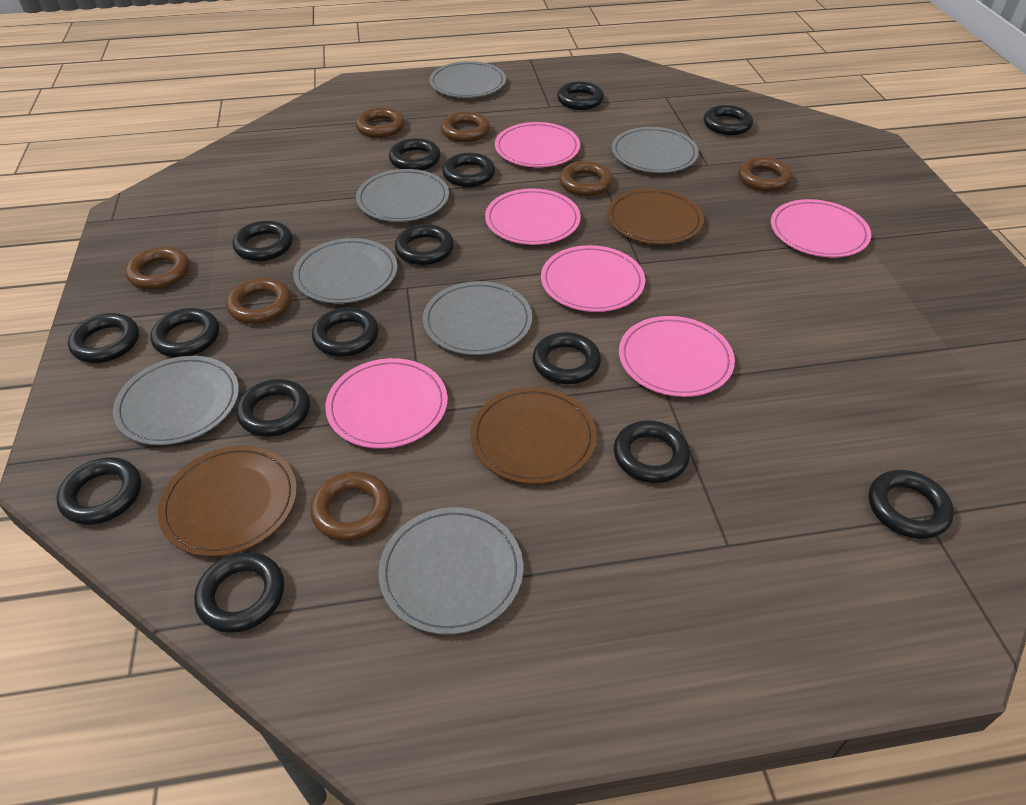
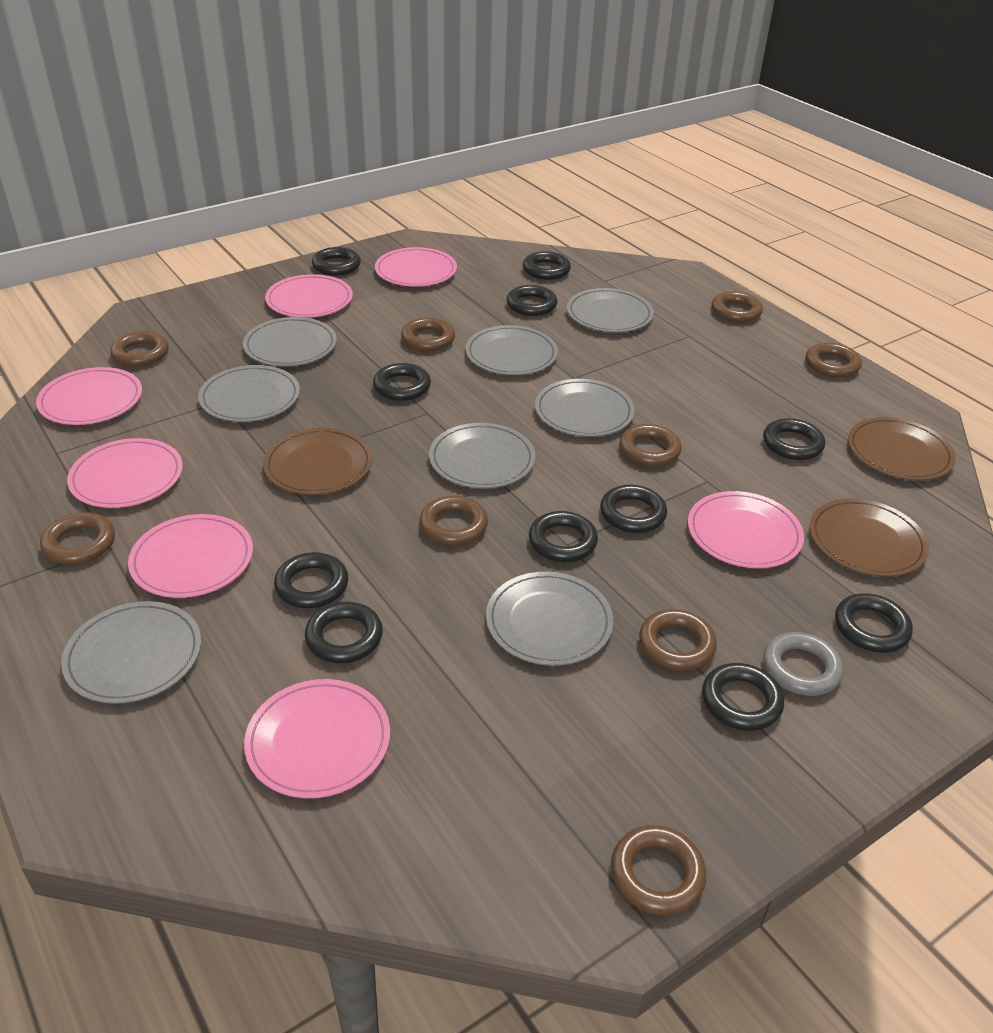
black ring: [56,457,141,525] [68,313,139,363] [150,308,219,357] [194,552,284,633] [233,221,293,261] [236,379,310,437] [312,307,379,357] [389,138,441,170] [395,224,454,265] [442,153,495,187] [533,332,601,384] [557,81,604,110] [614,420,690,483] [704,105,753,135] [869,470,954,539] = 15 -> [274,552,348,608] [305,602,383,663] [312,247,361,276] [373,363,431,401] [507,285,557,316] [523,251,571,280] [529,511,598,562] [600,485,667,533] [702,663,784,731] [763,418,825,460] [835,593,913,653] = 11
brown ring: [125,247,189,290] [226,278,291,324] [310,472,392,541] [355,107,405,138] [441,111,490,142] [559,161,613,196] [738,157,793,192] = 7 -> [40,512,115,565] [110,331,169,367] [401,317,455,351] [420,496,488,545] [611,825,706,915] [620,424,682,467] [639,609,717,671] [711,291,763,322] [806,342,862,378] = 9
grey plate: [113,356,239,445] [293,238,397,304] [356,169,449,222] [379,507,523,635] [423,281,532,355] [429,61,506,98] [612,127,699,173] = 7 -> [61,601,201,704] [198,365,300,422] [243,317,337,366] [429,423,535,488] [466,325,558,375] [486,572,613,666] [535,379,635,437] [567,288,654,332] = 8
grey ring: none = 0 -> [763,632,843,696] = 1
pink plate: [325,358,448,449] [485,188,581,245] [495,122,580,167] [541,245,645,312] [619,316,735,397] [771,199,871,258] = 6 -> [36,367,142,425] [67,438,183,508] [128,514,253,598] [244,679,390,798] [265,274,353,318] [375,247,457,287] [688,491,804,568] = 7

